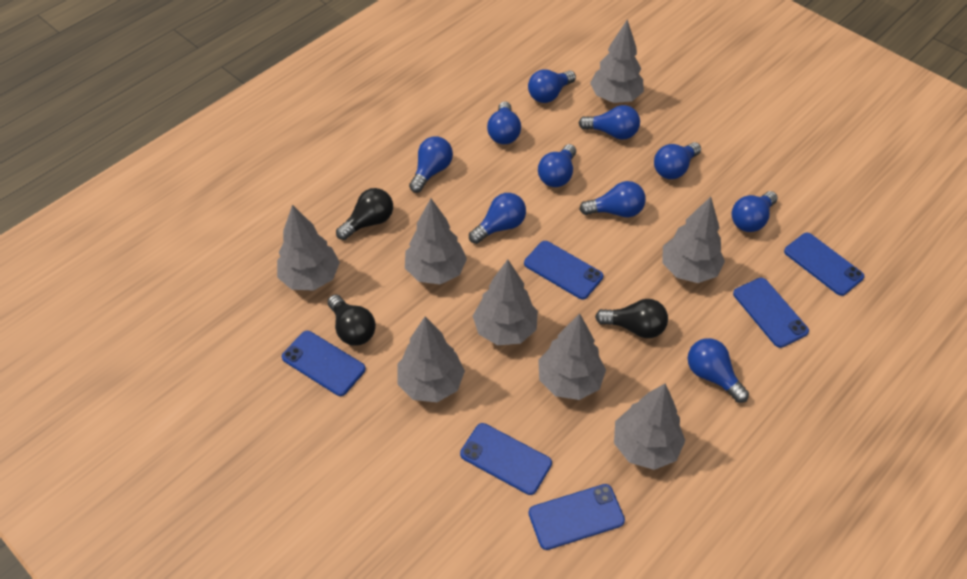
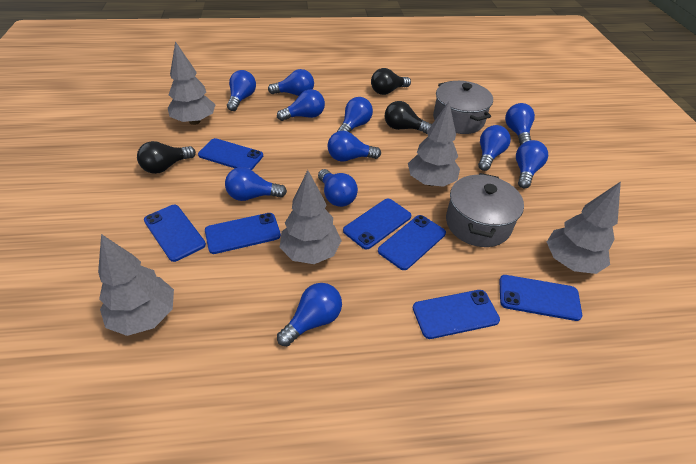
blue light bulb: [409,136,453,193] [469,193,526,244] [487,101,521,144] [528,69,576,103] [538,144,576,187] [579,105,640,140] [579,181,646,217] [654,142,701,179] [688,338,749,403] [731,191,778,232] = 10 -> [225,167,287,201] [227,70,256,111] [268,69,314,96] [277,89,325,121] [277,283,342,346] [318,169,358,207] [328,131,381,162] [337,97,373,132] [478,125,511,171] [505,103,535,145] [516,140,548,188] = 11
blue phone: [282,331,366,396] [460,423,552,495] [524,241,603,299] [529,484,625,550] [733,277,809,348] [784,233,865,296] = 6 -> [144,205,206,262] [198,138,263,170] [205,213,281,254] [343,199,411,250] [378,215,446,270] [413,290,500,339] [499,275,582,321] = 7
grey pot: none = 0 -> [433,81,493,134] [446,173,524,247] = 2
grey tree: [277,205,340,291] [397,317,465,402] [405,199,467,284] [473,260,538,345] [538,314,606,400] [590,19,644,103] [614,384,685,470] [662,197,725,283] = 8 -> [98,234,174,336] [168,41,216,125] [280,170,342,264] [408,102,460,187] [547,182,621,274] = 5

